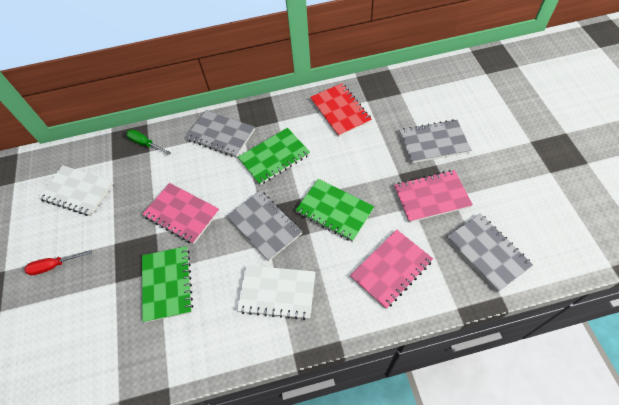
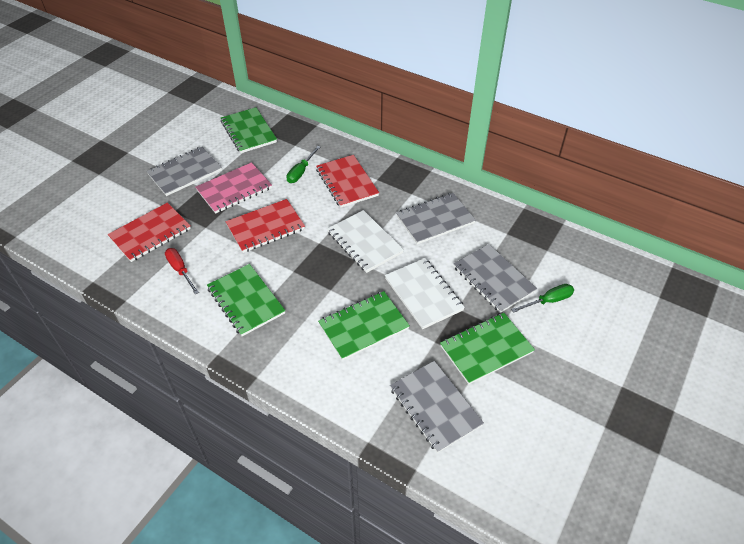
green notebook: [142,246,193,323] [238,128,310,185] [296,179,374,242] = 3 -> [207,264,286,336] [221,107,277,153] [318,291,410,360] [440,313,535,385] = 4
green screwdriver: [126,129,171,155] = 1 -> [287,146,320,183] [511,284,574,313] = 2
pink notebook: [142,183,219,244] [350,230,433,309] [394,170,473,223] = 3 -> [196,162,272,214] = 1
red notebook: [310,83,372,137] = 1 -> [108,203,191,262] [226,199,305,253] [316,155,379,208] = 3

